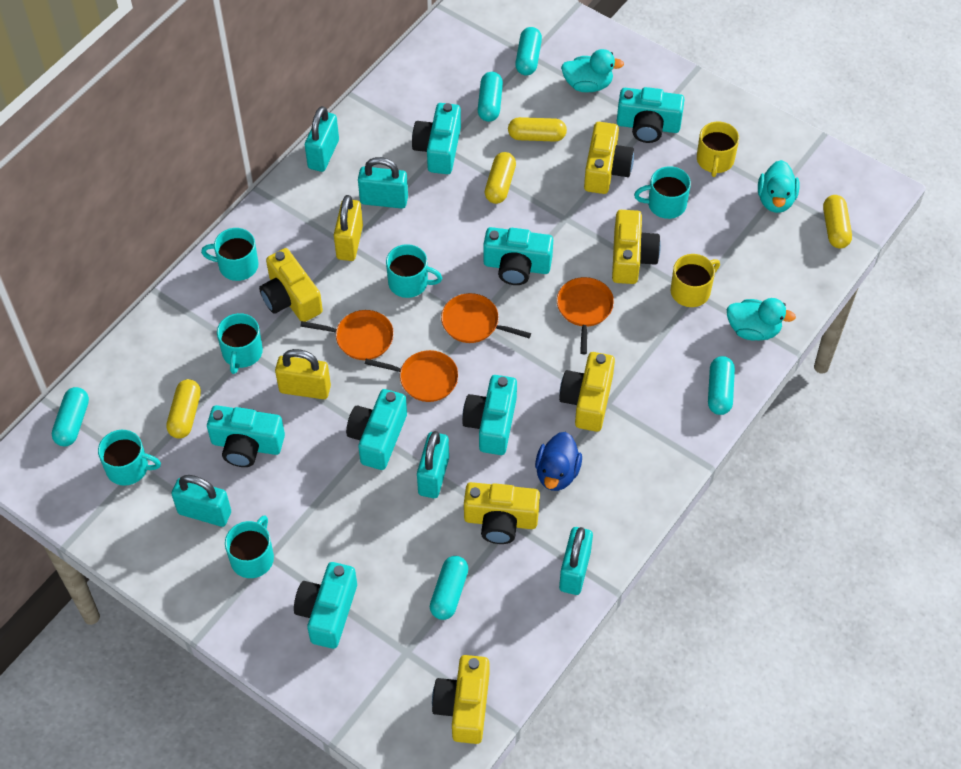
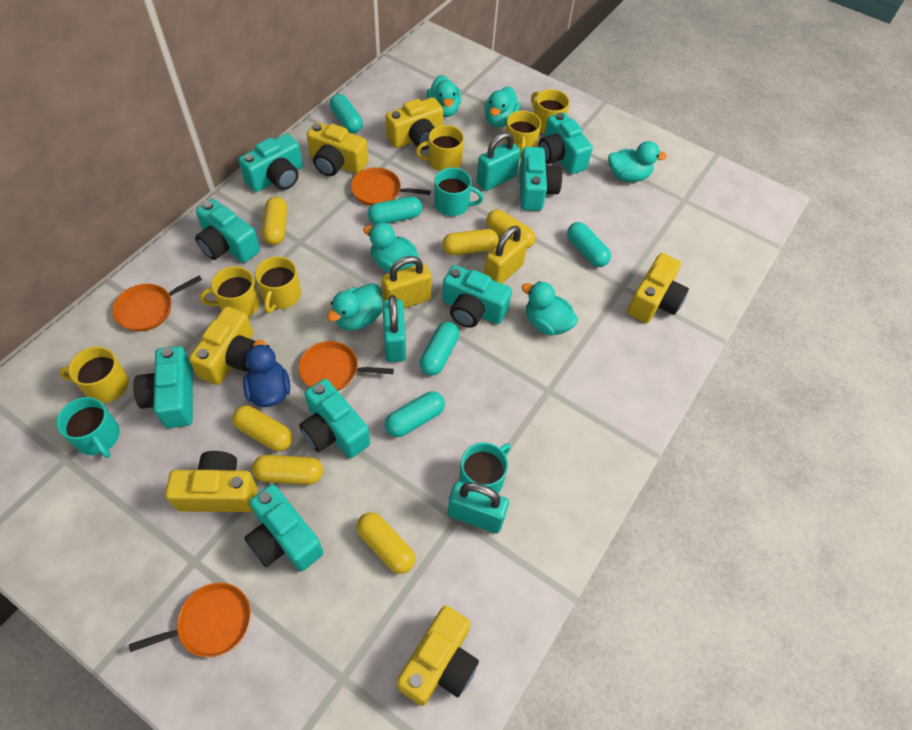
turquoise camera: [207,405,285,467] [294,562,357,649] [346,389,407,470] [412,103,461,174] [462,375,517,455] [483,227,553,285] [617,87,685,143] = 7 -> [133,346,193,428] [195,199,260,263] [238,133,303,192] [244,484,323,571] [299,379,370,458] [442,265,512,328] [519,147,562,211] [538,112,593,174] = 8
turquoise duck: [561,49,624,92] [727,298,796,341] [758,160,799,213] = 3 -> [327,283,382,330] [363,222,419,273] [427,75,461,117] [484,86,520,127] [522,281,578,335] [608,141,667,182] = 6
turquoise mug: [98,430,161,486] [201,228,259,281] [217,313,263,374] [225,515,274,578] [386,244,442,298] [634,166,691,219] = 6 -> [56,397,120,458] [434,168,484,216] [459,442,511,493] = 3
turquoise padlock: [172,475,231,527] [305,106,339,172] [358,157,408,209] [417,431,449,498] [559,527,593,595] = 5 -> [382,295,406,362] [448,482,509,533] [476,132,520,191] = 3
yellow capsule: [166,379,201,439] [485,152,516,204] [508,117,567,142] [823,195,852,248] = 4 -> [232,405,293,451] [252,455,323,485] [262,197,287,245] [357,512,415,574] [442,229,499,255] [486,209,536,248] = 6
yellow mug: [671,254,720,307] [697,121,739,177] = 2 -> [59,347,129,403] [200,266,260,317] [255,256,301,314] [416,125,464,171] [504,111,541,158] [531,89,570,134] = 6

